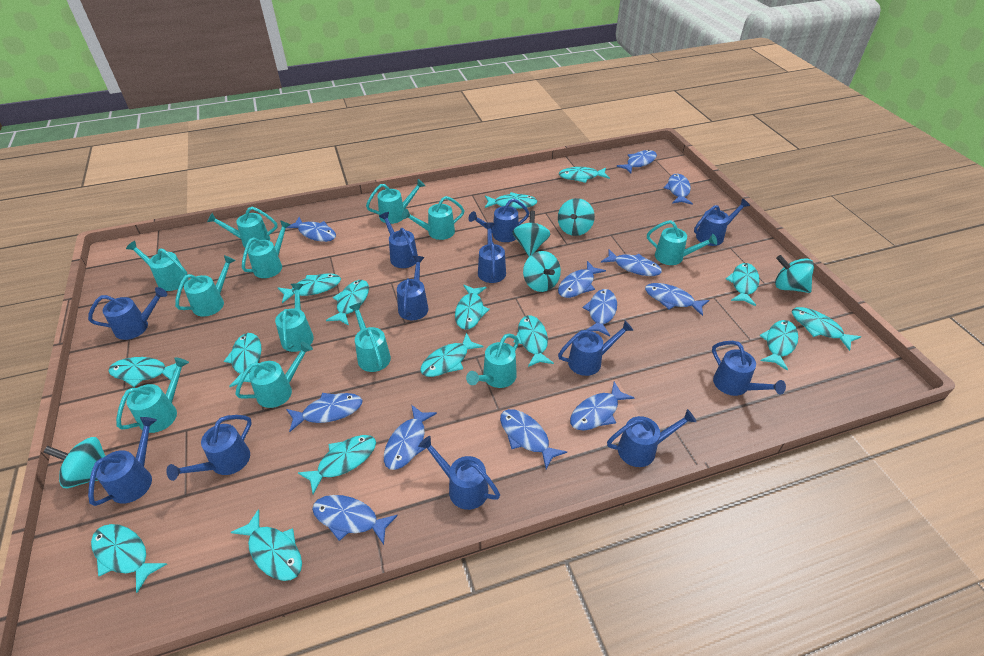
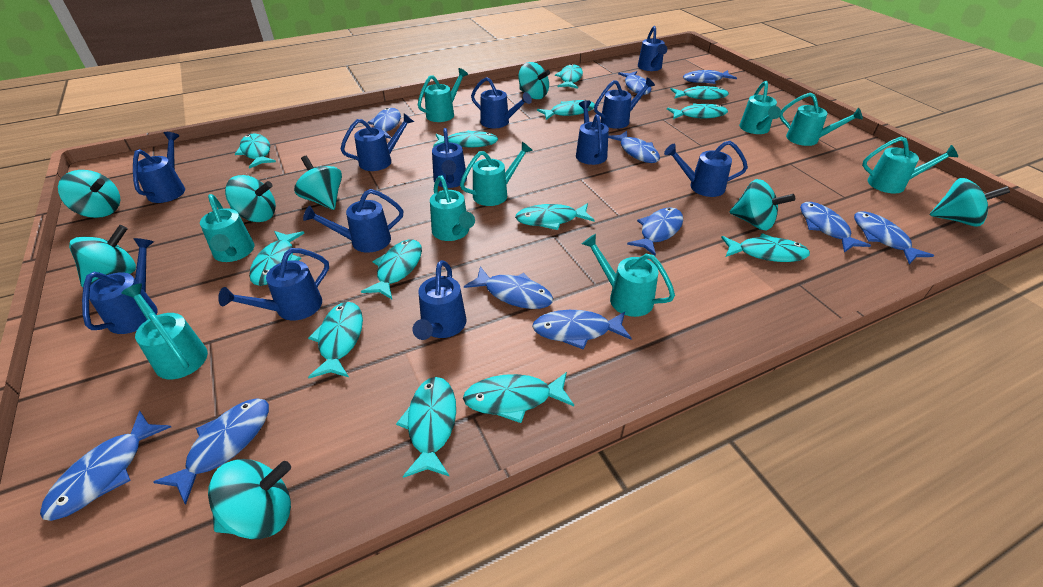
blue fish: [286,217,336,242] [286,393,362,432] [312,495,398,545] [384,405,437,470] [500,409,567,469] [558,261,606,298] [570,382,634,430] [583,289,617,336] [601,249,662,276] [616,150,657,174] [645,283,709,316] [664,174,693,205] = 12 -> [40,411,171,521] [153,398,269,504] [367,108,401,139] [464,266,553,309] [532,310,632,350] [608,131,660,163] [618,71,652,95] [627,207,683,256] [683,70,737,84] [800,202,871,252] [854,211,934,264] = 11
turquoise fish: [91,524,167,593] [108,357,177,387] [224,333,261,387] [230,509,302,581] [278,273,341,303] [298,435,376,494] [326,280,369,326] [420,333,483,377] [455,285,490,330] [485,192,537,209] [514,315,554,367] [559,167,610,183] [726,263,759,306] [760,320,798,371] [792,307,861,351] = 15 -> [235,133,276,169] [249,231,304,286] [308,302,363,378] [361,239,422,299] [396,377,456,478] [433,130,498,148] [463,372,574,423] [515,203,594,230] [537,100,595,120] [555,64,583,89] [667,103,728,119] [671,86,729,100] [721,233,810,262] = 13
turquoise spinning top: [43,437,105,488] [512,211,550,257] [523,251,561,292] [558,198,595,236] [775,255,814,293] = 5 -> [58,170,120,218] [69,225,136,287] [208,459,291,539] [225,175,276,222] [294,156,342,210] [519,62,550,99] [729,179,795,230] [930,178,1010,227] = 8
turquoise watering can: [116,357,189,433] [126,241,188,291] [175,255,236,317] [207,207,277,248] [235,342,313,408] [242,220,291,278] [275,283,314,352] [349,303,391,372] [366,179,425,224] [402,196,465,240] [466,334,519,388] [647,220,717,265] = 12 -> [121,283,208,379] [200,194,254,262] [418,68,468,122] [430,175,475,241] [460,142,533,206] [582,234,675,317] [739,81,781,134] [779,93,863,146] [862,137,958,193] = 9

